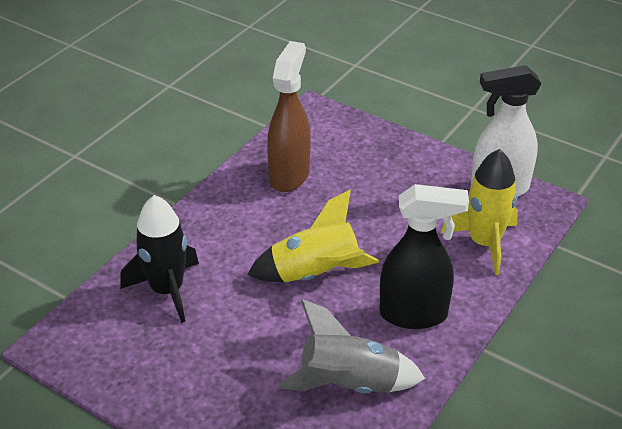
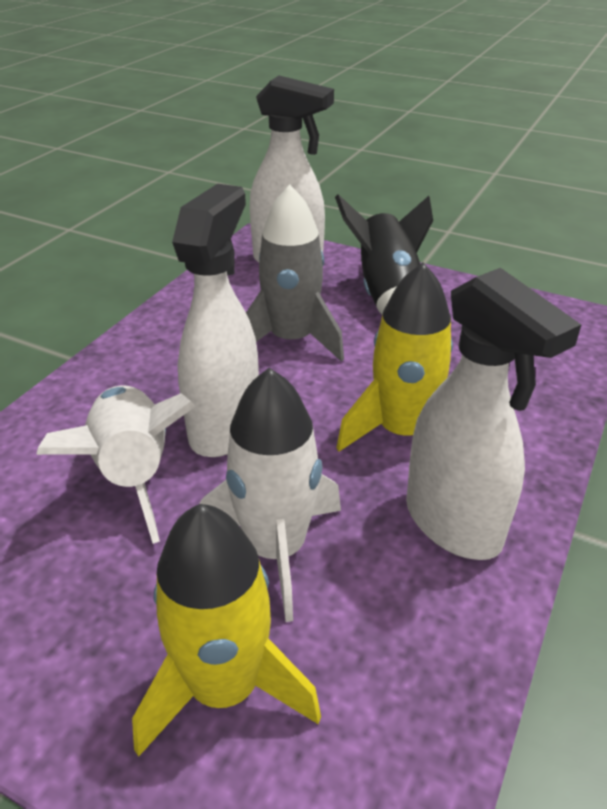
black spray bottle: [379,184,469,329] = 1 -> none = 0
brown spray bottle: [267,41,311,192] = 1 -> none = 0
white rocket: none = 0 -> [36,385,196,544] [200,368,341,622] = 2
white spray bottle: [471,65,542,197] = 1 -> [172,184,259,457] [250,75,334,263] [406,268,581,560] = 3

